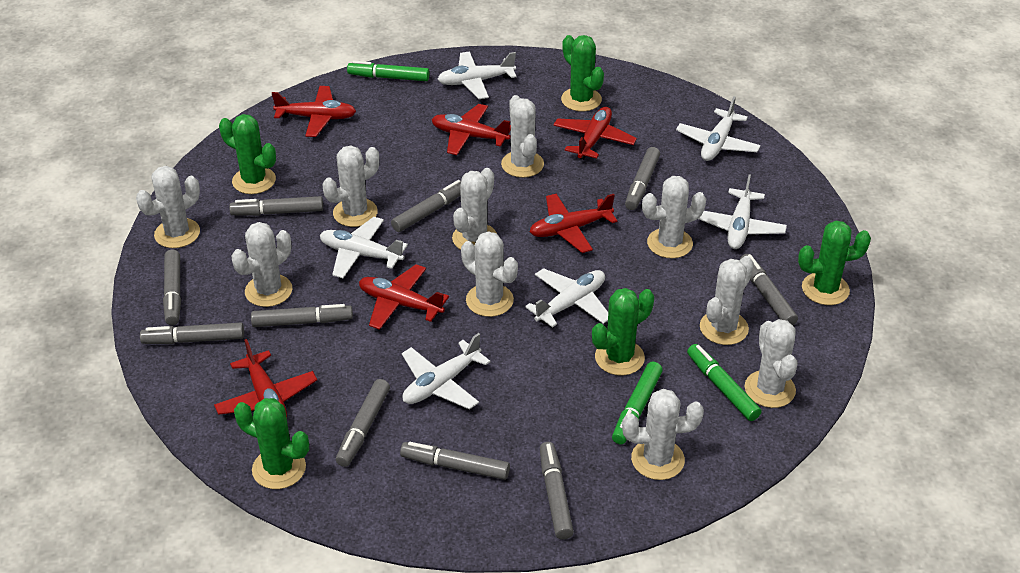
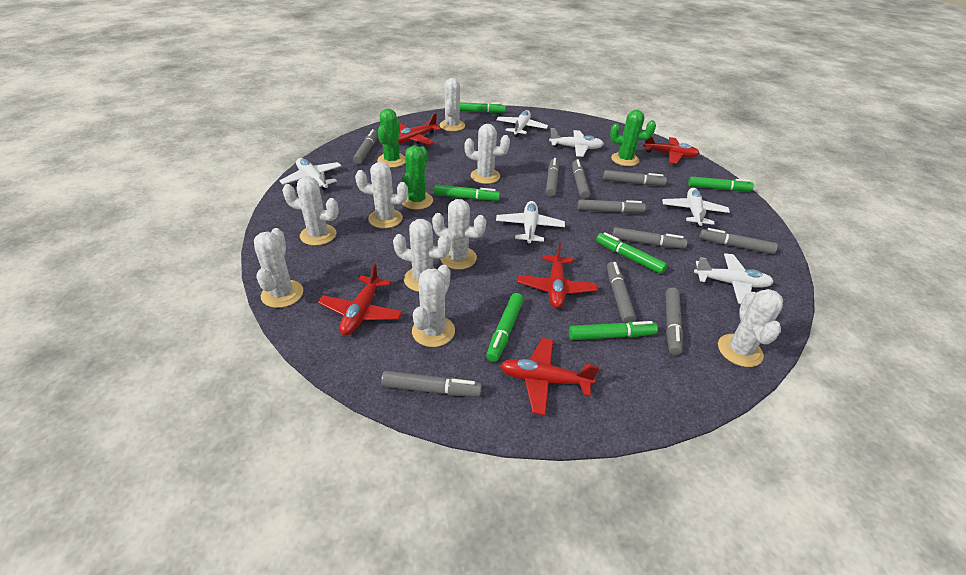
green cactus: [219,114,276,194] [234,398,309,489] [561,35,604,112] [592,288,654,375] [798,221,871,305] = 5 -> [377,109,406,168] [402,146,433,210] [610,110,656,166] = 3
green marker: [347,61,429,81] [612,362,663,445] [687,344,761,421] = 3 -> [434,184,500,201] [460,102,506,113] [486,293,524,362] [569,321,658,340] [596,232,667,274] [688,177,754,191] = 6
red plane: [214,339,317,417] [272,86,356,137] [359,264,449,330] [431,104,511,155] [530,194,617,253] [553,107,637,160] = 6 -> [318,263,403,335] [398,113,442,145] [500,338,599,415] [517,242,597,309] [643,136,699,164] = 5
white cactus: [136,166,200,248] [231,222,292,307] [323,145,379,227] [452,168,497,250] [461,231,518,317] [501,95,544,178] [622,389,704,480] [642,176,706,258] [700,256,754,345] [745,319,797,408] = 10 -> [254,228,303,308] [282,176,339,246] [355,162,408,228] [393,219,451,292] [412,264,455,347] [432,199,486,270] [440,78,465,131] [464,124,510,184] [718,289,783,367] = 9

